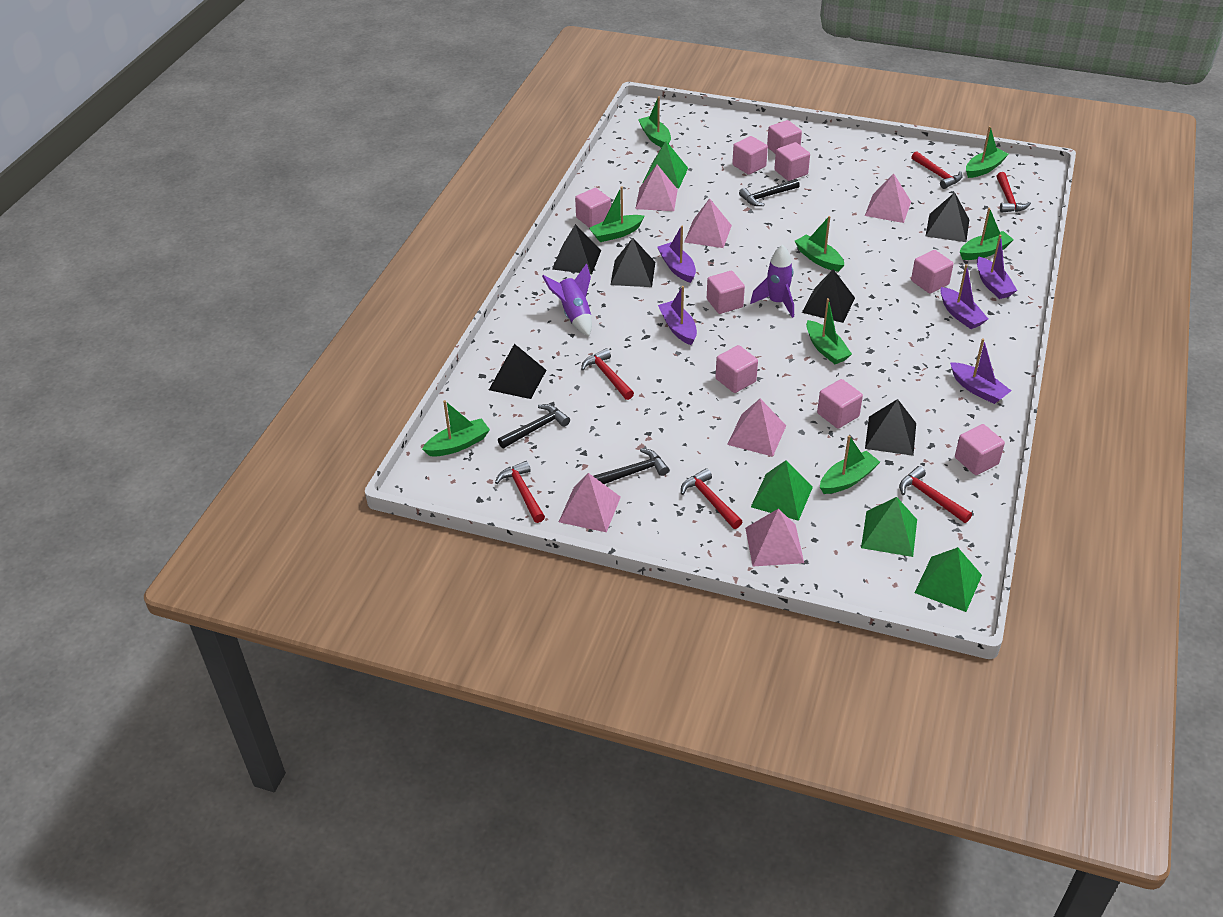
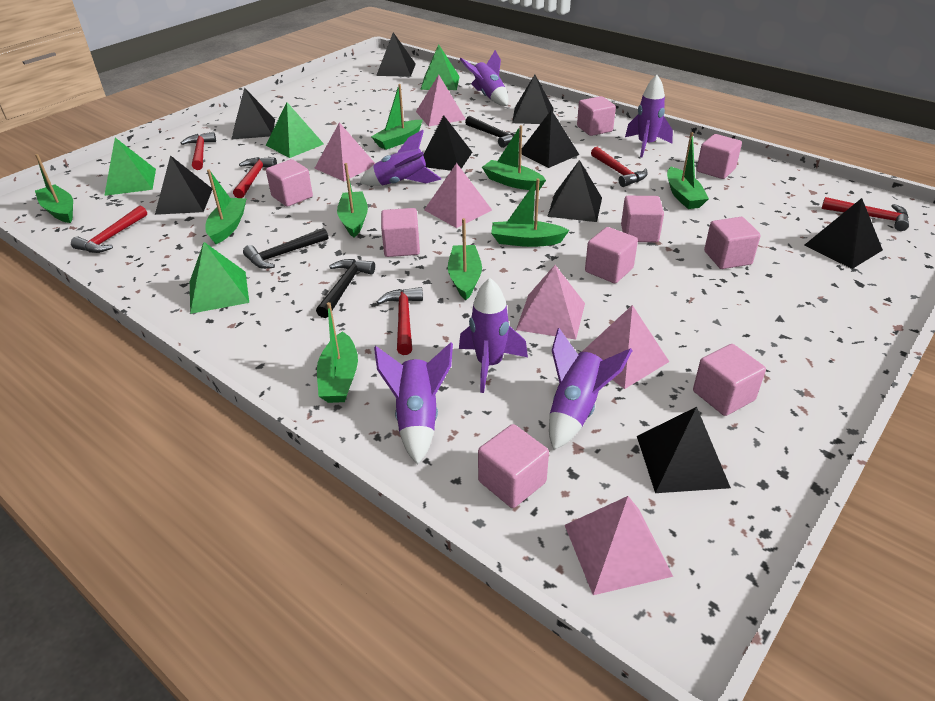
black pyramid: [489,344,546,399] [552,224,601,274] [611,238,655,287] [802,269,855,323] [865,399,916,456] [925,192,970,242] = 6 -> [155,155,212,215] [231,88,275,140] [376,32,416,77] [423,115,472,171] [512,75,553,124] [521,110,579,168] [547,160,602,222] [637,407,731,493] [804,198,883,269] = 9
green boat: [422,400,490,456] [589,186,644,242] [638,96,671,148] [795,216,844,272] [806,298,852,364] [820,435,880,494] [960,208,1014,260] [966,126,1009,178] = 8 -> [35,154,73,223] [205,170,246,244] [317,302,358,403] [337,163,368,237] [371,84,422,150] [448,218,482,300] [482,125,546,190] [491,178,569,247] [667,132,709,209] = 9
purple boat: [657,226,696,283] [658,286,697,345] [940,264,988,329] [950,338,1011,404] [977,235,1017,299] = 5 -> none = 0
purple rocket: [542,264,592,336] [750,245,794,318] = 2 -> [359,130,441,186] [374,342,453,465] [459,278,528,393] [460,50,508,106] [549,328,633,450] [625,75,673,158] = 6

